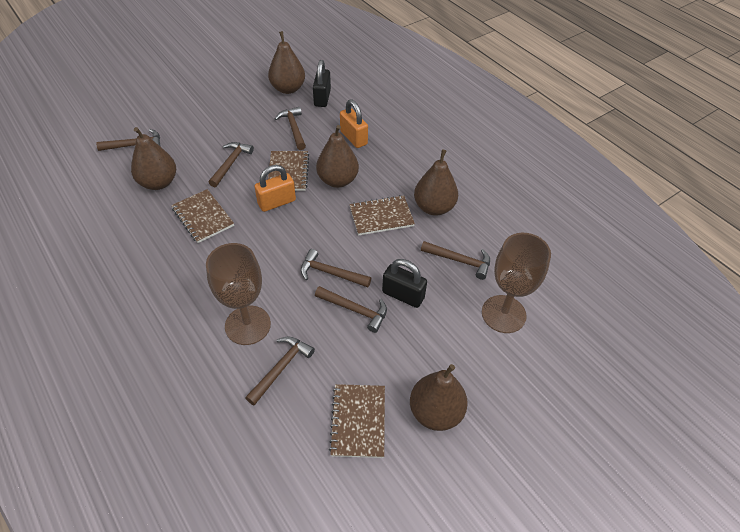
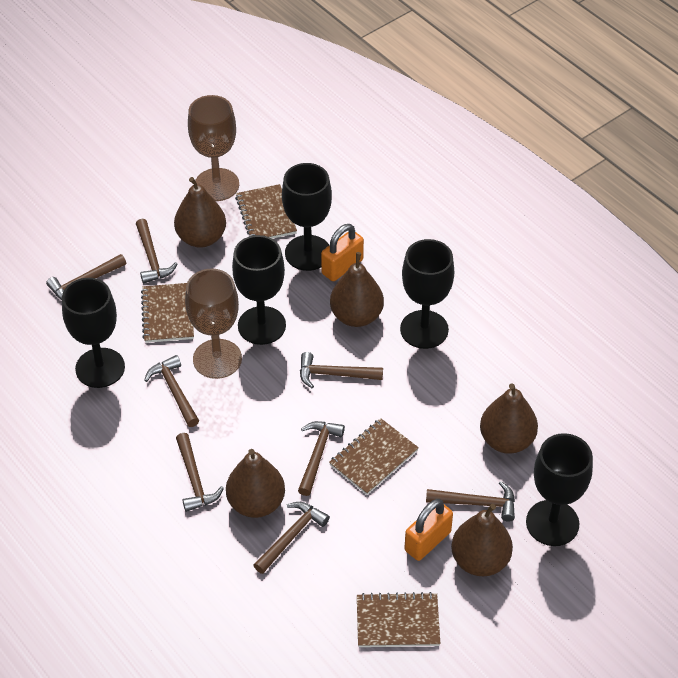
black goblet: none = 0 -> [62,278,125,388] [232,235,286,345] [282,163,332,271] [400,239,454,349] [526,433,593,546] = 5
black padlock: [313,60,331,107] [382,259,427,308] = 2 -> none = 0
brown hammer: [96,129,160,151] [208,142,254,187] [245,336,315,406] [275,107,306,150] [301,249,371,287] [315,286,387,333] [421,241,490,280] = 7 -> [46,254,126,300] [136,219,177,283] [144,355,199,427] [176,433,224,512] [253,502,330,574] [298,421,345,496] [300,352,383,388] [426,481,515,522] = 8

